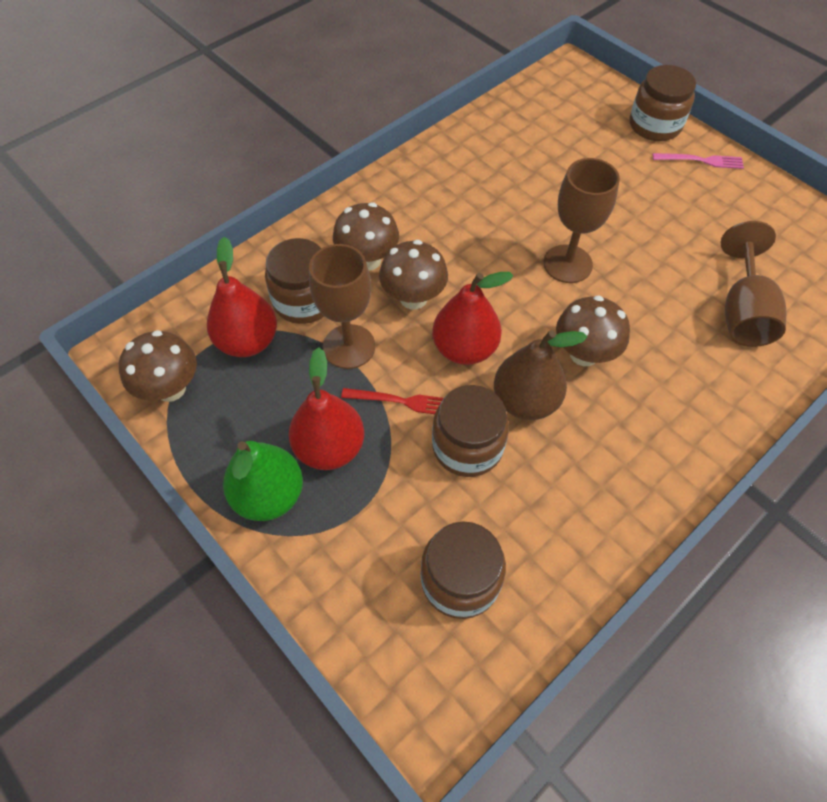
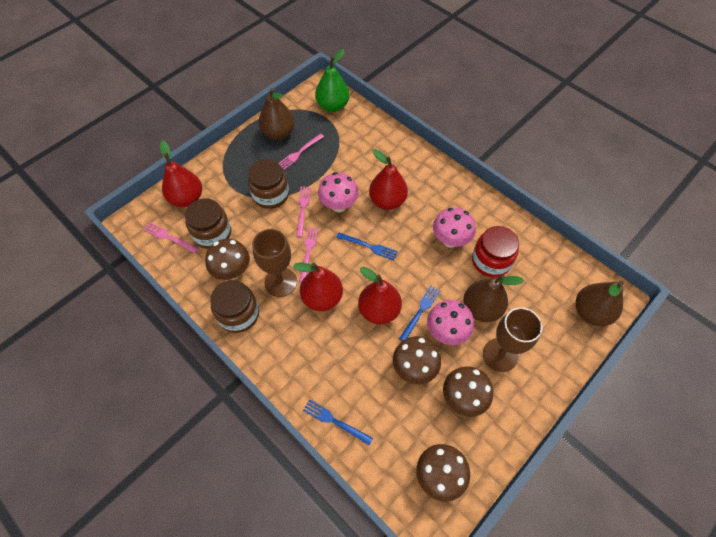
blue fork: none = 0 -> [303,399,373,445] [336,233,398,260] [399,285,440,341] = 3
brown goblet: [309,244,375,369] [543,158,620,283] [721,221,786,347] = 3 -> [252,229,297,297] [483,307,543,372] = 2
brown jar: [265,238,324,324] [421,521,506,619] [432,385,509,477] [630,65,696,141] = 4 -> [185,198,231,249] [210,280,259,333] [248,159,289,209] = 3
brown pear: [494,330,587,420] = 1 -> [259,88,295,140] [464,275,524,322] [576,281,624,326] = 3
pink fork: [653,153,744,169] = 1 -> [143,222,199,253] [279,134,324,170] [296,186,311,237] [299,227,318,282] = 4
pink mushroom: none = 0 -> [318,172,359,212] [427,300,474,345] [433,207,475,248] = 3
red fork: [341,388,443,414] = 1 -> none = 0
red jar: none = 0 -> [472,226,519,277] = 1
red pear: [207,237,277,357] [289,347,364,470] [432,272,513,365] = 3 -> [160,140,202,207] [293,262,343,311] [358,267,402,324] [369,149,408,210] = 4

